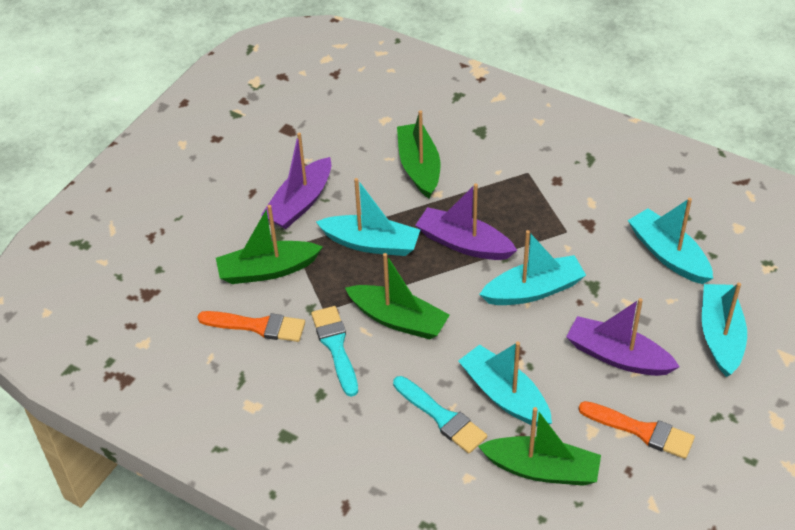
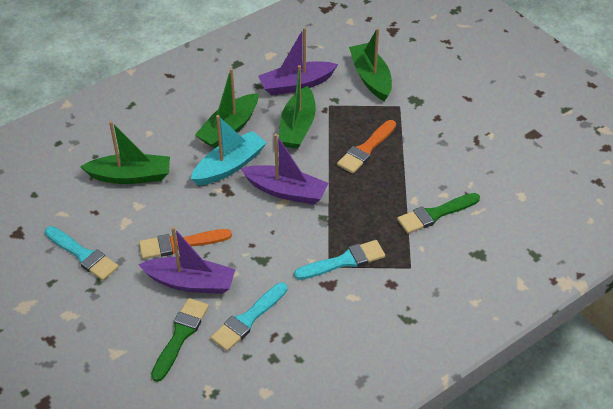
green brush: none = 0 -> [151,298,209,382] [397,193,480,234] = 2
turquoise boat: [316,178,420,256] [458,342,552,426] [479,230,586,305] [628,198,713,284] [702,283,747,377] = 5 -> [191,115,267,185] = 1
turquoise brush: [311,306,358,397] [393,376,487,454] = 2 -> [45,226,119,281] [210,283,287,351] [294,240,385,280] = 3

